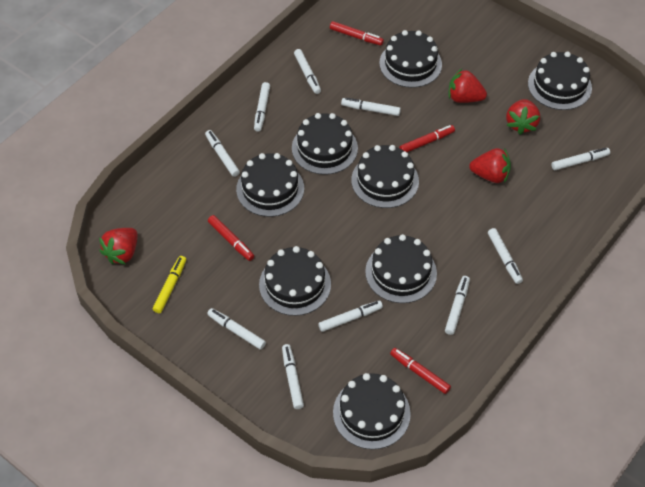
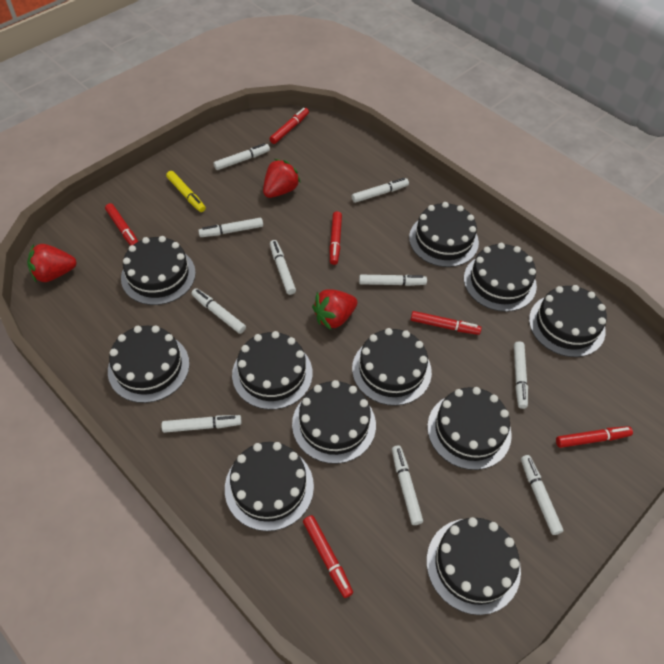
black cake: [236,153,304,217] [259,246,331,316] [292,113,358,175] [333,373,411,449] [351,145,419,208] [365,234,437,303] [379,30,442,88] [528,51,592,110] = 8 -> [108,325,190,403] [121,236,196,305] [225,442,314,531] [232,331,313,410] [292,380,376,464] [352,328,432,406] [409,202,479,267] [427,387,512,470] [427,517,521,615] [464,243,537,312] [529,285,607,357] = 11
red marker: [208,215,254,261] [330,21,384,46] [390,348,451,394] [399,125,455,152] = 4 -> [105,203,138,246] [270,108,309,144] [303,515,353,598] [330,211,342,265] [411,311,482,335] [556,426,633,448] = 6
red strawberry: [99,228,138,265] [448,69,487,103] [469,148,511,183] [506,99,540,135] = 4 -> [27,244,77,282] [263,159,301,198] [312,289,357,330] = 3

